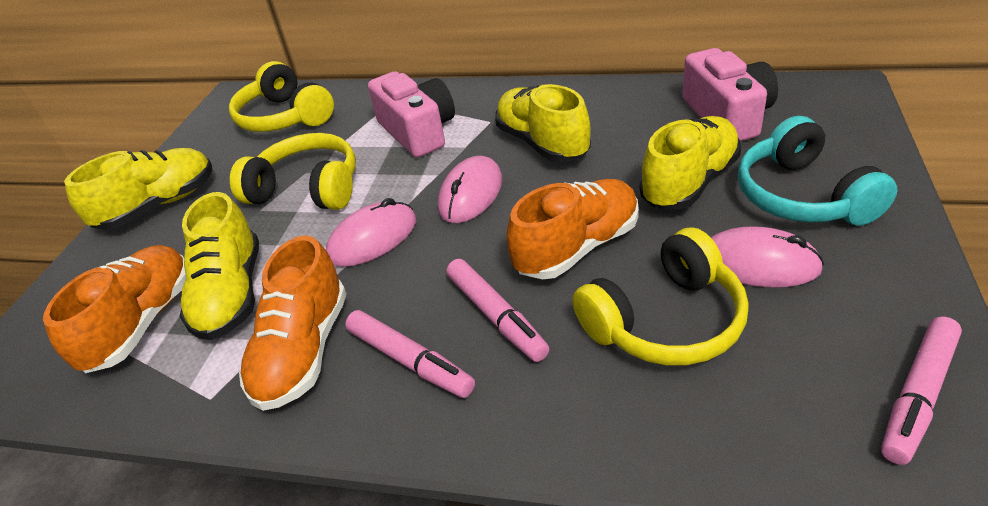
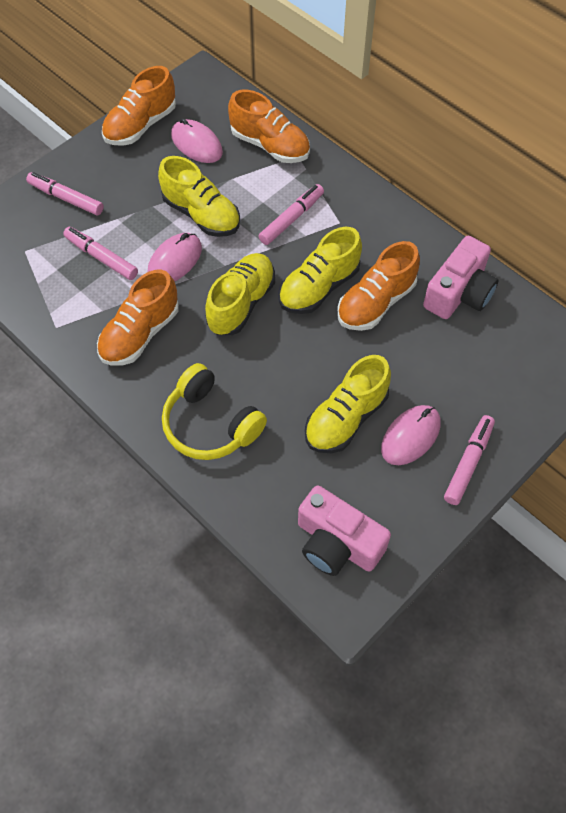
orange shoe: [43,245,186,373] [239,235,347,411] [507,179,639,279] = 3 -> [97,270,179,366] [102,66,176,146] [228,90,310,163] [337,241,420,331] = 4
pink marker: [345,310,475,398] [447,259,549,362] [881,316,962,465] = 3 -> [26,172,104,215] [63,227,138,280] [258,184,324,245] [444,415,495,505] = 4
turquoise headphones: [738,116,898,226] = 1 -> none = 0
yellow headphones: [229,61,334,132] [230,133,356,210] [572,227,749,366] = 3 -> [162,363,267,460] = 1

